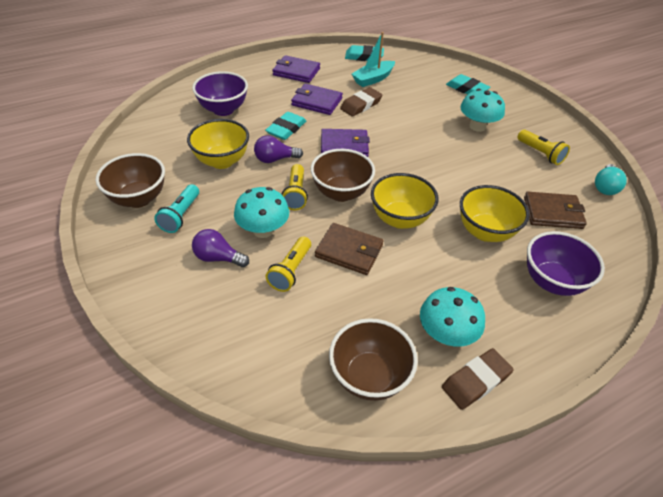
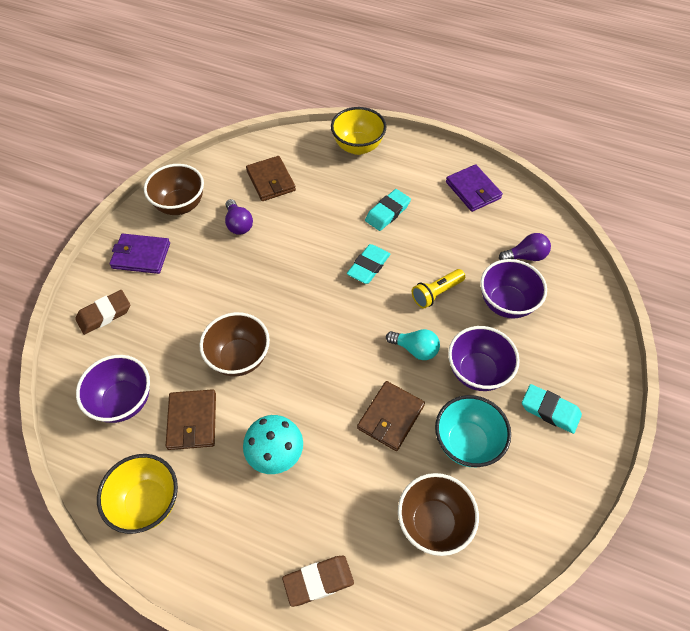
brown wallet: [315,223,384,275] [524,192,587,229] = 2 -> [166,389,216,450] [246,156,296,201] [357,381,425,451] = 3
purple bowl: [192,71,248,116] [527,231,605,296] = 2 -> [76,355,150,423] [448,326,520,391] [480,259,547,319] = 3
purple wallet: [272,55,320,83] [291,84,343,115] [321,129,370,157] = 3 -> [109,234,170,274] [446,164,503,212] = 2
turquoise boat: [352,32,395,87] = 1 -> none = 0
turquoise bowl: none = 0 -> [435,395,511,467] = 1
turquoise flashlight: [154,184,199,233] = 1 -> none = 0
turquoise mushroom: [234,187,289,238] [420,287,485,347] [460,89,505,132] = 3 -> [243,415,303,474] = 1
yellow bowl: [187,119,249,169] [371,173,439,229] [460,185,530,242] = 3 -> [97,454,178,534] [331,107,386,155] = 2
yellow flashlight: [266,236,311,292] [282,164,308,210] [517,130,570,165] = 3 -> [412,269,465,309] = 1

